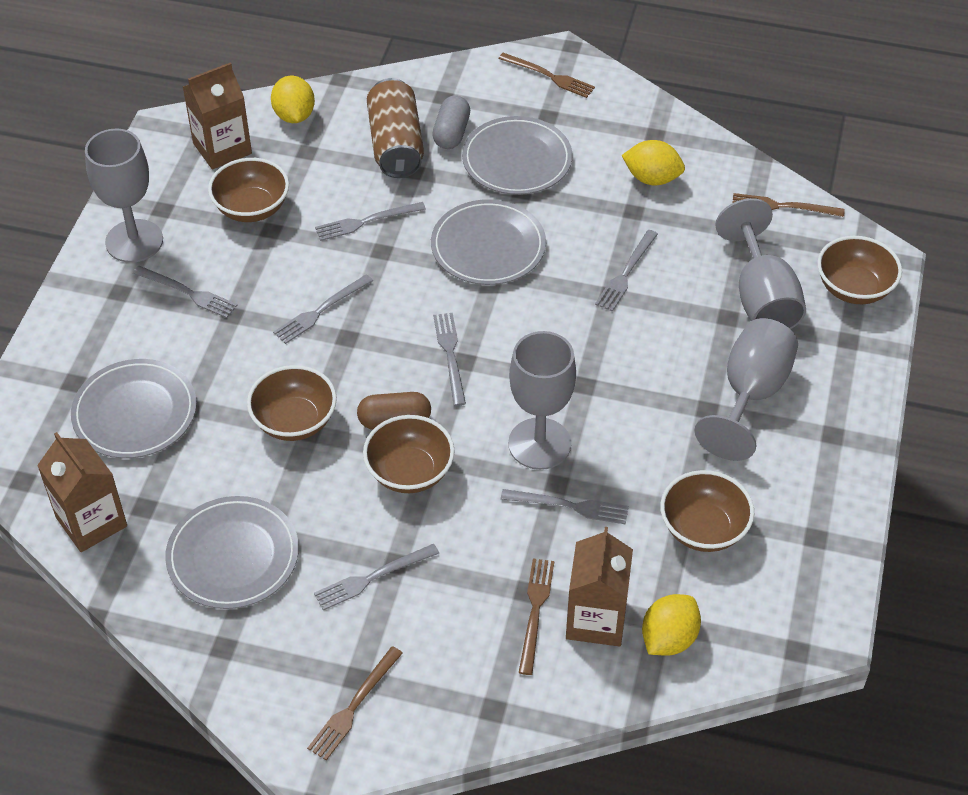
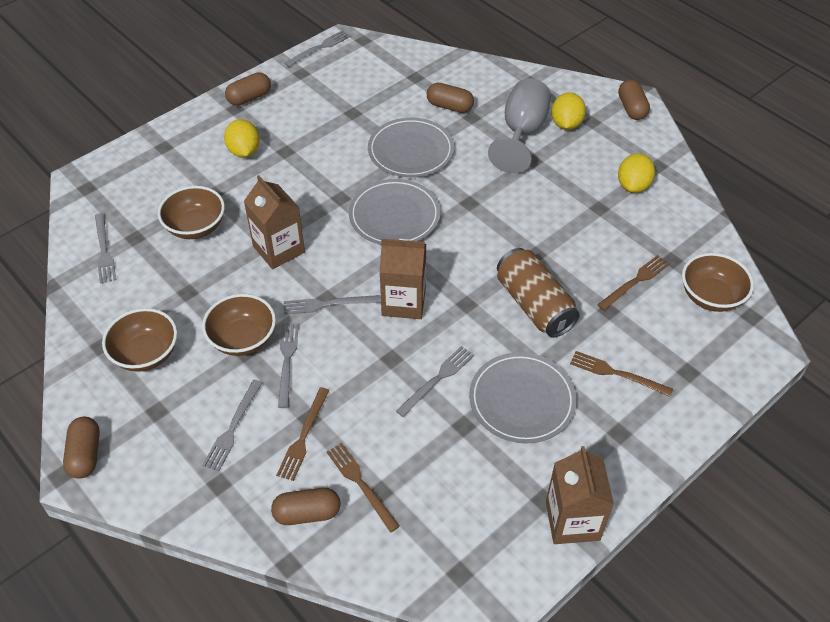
brown bowl: [208,158,289,222] [247,365,337,441] [363,415,455,493] [660,470,754,552] [817,236,902,304] = 5 -> [102,308,177,372] [158,186,225,239] [202,294,276,356] [682,253,754,312] = 4
brown capsule: [357,392,431,430] = 1 -> [63,417,100,479] [225,72,271,106] [271,488,341,525] [427,83,474,113] [618,79,650,120] = 5
grey capsule: [432,95,470,149] = 1 -> none = 0
grey fork: [133,266,237,318] [273,274,373,344] [314,544,439,610] [315,202,426,241] [433,313,466,406] [501,489,629,524] [595,230,658,312] = 7 -> [95,213,116,284] [202,380,262,471] [278,324,299,408] [284,30,350,67] [284,295,381,315] [396,346,474,417] = 6
grey goblet: [85,128,163,263] [508,331,576,470] [694,318,798,461] [715,198,806,329] = 4 -> [488,78,551,173] = 1
grey plate: [71,359,197,459] [165,496,299,609] [431,199,546,285] [462,116,572,195] = 4 -> [349,179,441,245] [368,118,454,178] [469,352,577,444] = 3

